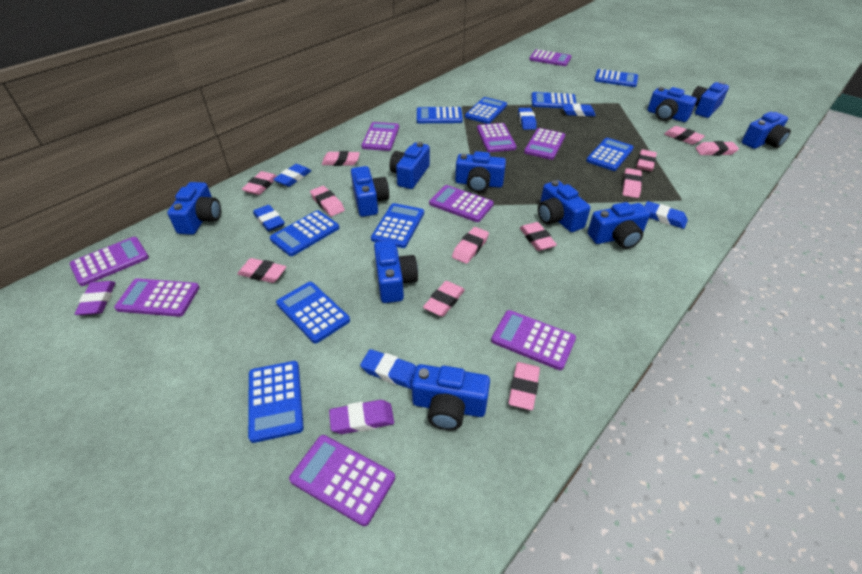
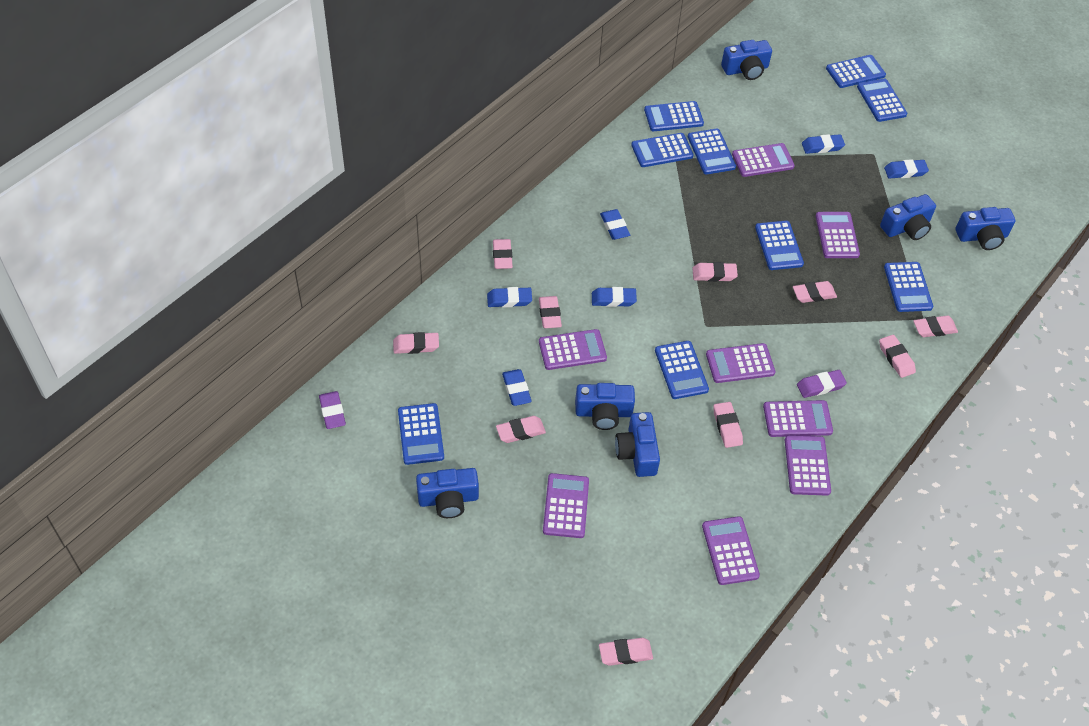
blue camera: [167,182,221,235] [351,166,389,217] [374,240,418,303] [389,142,430,189] [412,364,490,430] [455,151,506,193] [538,180,591,232] [588,202,650,249] [647,87,697,122] [691,81,729,118] [742,112,791,149] = 11 -> [416,468,479,518] [575,383,635,430] [615,412,660,477] [721,40,772,80] [880,194,936,240] [956,207,1016,250] = 6
pink eraser: [237,258,286,283] [242,171,277,195] [310,186,345,216] [322,151,360,166] [423,281,465,317] [452,227,489,264] [508,362,540,410] [520,222,557,251] [622,168,642,198] [636,149,657,171] [664,126,705,145] [696,141,739,156] = 12 -> [393,332,439,354] [493,239,513,269] [496,416,546,443] [539,296,562,328] [599,638,653,666] [692,262,738,282] [713,402,743,448] [793,281,837,303] [879,335,916,378] [913,315,958,337] = 10
purple calculator: [70,237,149,286] [114,278,200,317] [289,435,395,526] [361,122,399,151] [429,185,494,222] [477,123,517,152] [491,310,576,370] [524,128,565,160] [529,50,571,66] = 9 -> [539,329,607,370] [543,473,589,538] [702,516,760,585] [706,343,775,383] [732,143,795,177] [763,400,833,437] [785,435,831,496] [815,212,860,258] = 8

